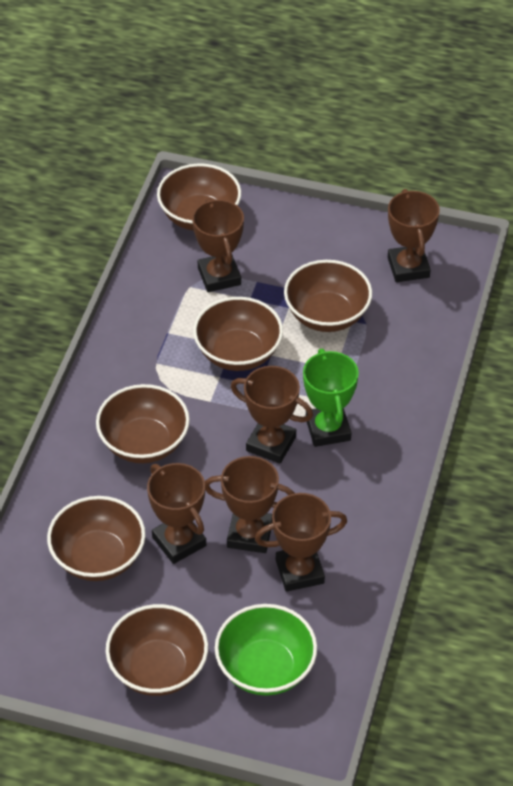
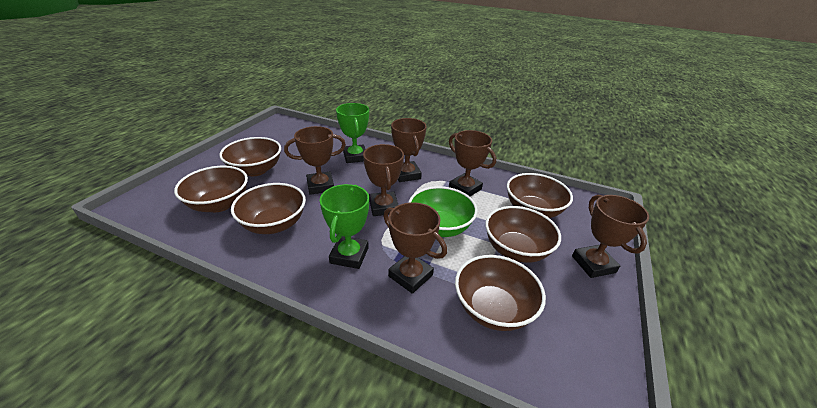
green trophy: [303,348,359,447] = 1 -> [320,184,369,269] [336,103,369,163] = 2

